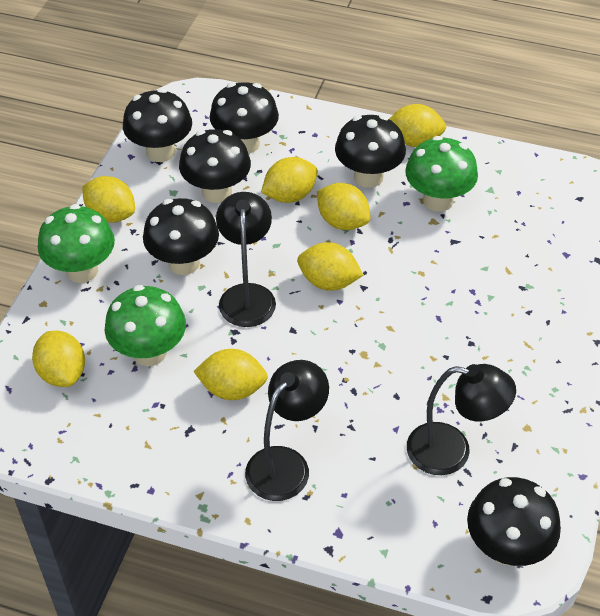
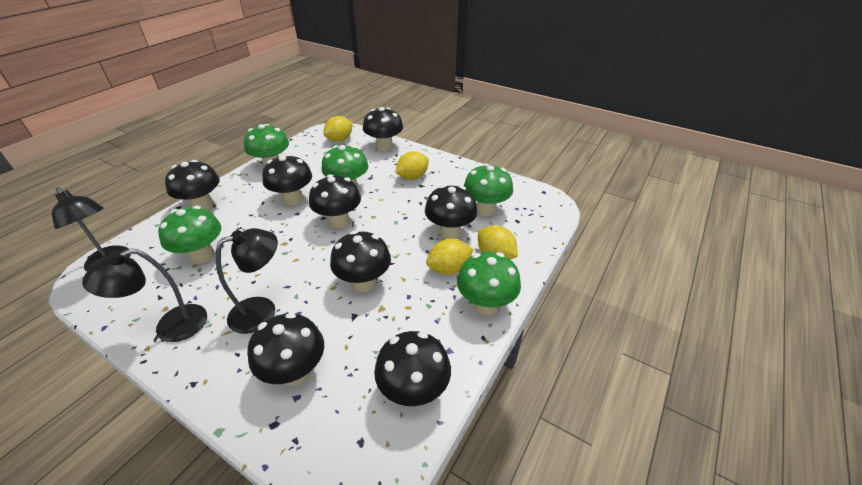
black mushroom: [123,89,192,162] [143,198,219,275] [179,129,251,203] [210,82,279,154] [335,115,406,188] [467,477,561,566] = 6 -> [165,160,220,210] [247,313,324,386] [262,154,312,206] [309,174,361,228] [330,231,391,292] [363,107,403,151] [374,331,451,406] [425,185,478,239] = 8
green mushroom: [38,204,115,283] [105,285,186,366] [405,136,478,212] = 3 -> [158,206,221,264] [244,124,289,167] [322,145,369,188] [457,252,521,315] [464,163,513,216] = 5
yellow lemon: [32,331,85,387] [82,176,135,223] [193,349,268,400] [261,157,318,203] [297,242,363,291] [317,183,370,230] [389,104,446,147] = 7 -> [323,116,353,142] [395,151,429,180] [426,239,473,275] [478,225,518,259] = 4

